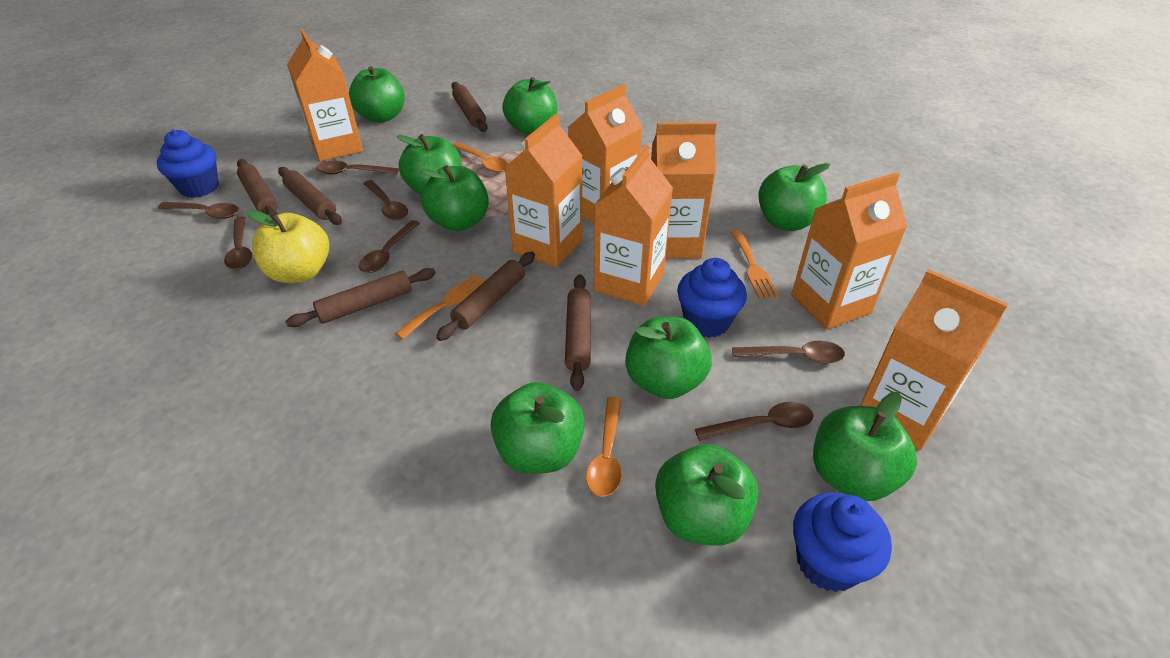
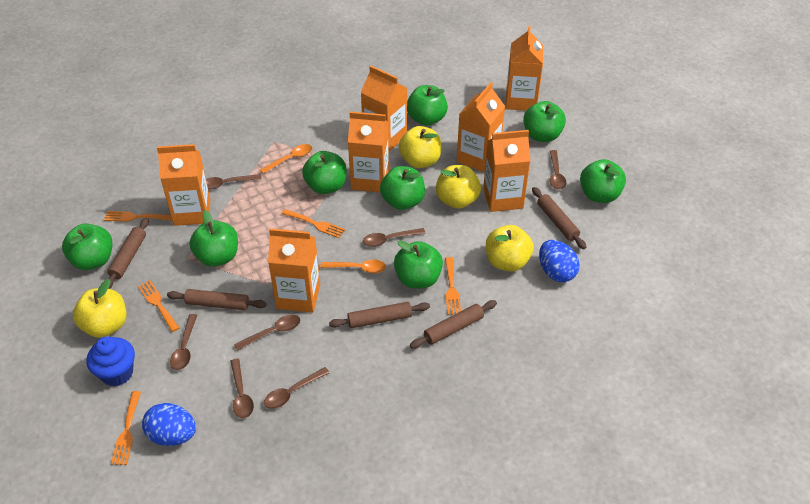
blue cupcake: [157,130,219,198] [677,258,747,338] [793,493,892,592] = 3 -> [87,337,135,387] = 1
blue egg: none = 0 -> [142,403,196,446] [539,240,580,282] = 2
brown rolling pin: [237,159,278,216] [278,167,342,225] [285,268,436,327] [436,252,535,341] [451,82,488,132] [565,275,591,391] = 6 -> [107,218,149,289] [167,289,267,310] [329,302,430,328] [410,300,497,349] [532,187,586,249] = 5
green apple: [349,66,405,123] [397,134,462,195] [420,166,489,231] [491,382,585,474] [502,77,557,135] [625,316,712,399] [655,444,759,546] [758,163,830,231] [813,392,917,501] = 9 -> [62,224,112,270] [190,210,238,267] [302,151,347,194] [380,166,425,210] [394,241,443,288] [407,85,448,126] [523,101,566,142] [580,159,626,203] = 8
orange fork: [395,274,485,339] [731,230,779,299] = 2 -> [104,211,172,222] [111,391,141,465] [138,280,179,332] [282,209,345,238] [445,257,461,315] = 5
yellow apple: [247,210,329,283] = 1 -> [73,279,126,338] [399,126,442,168] [436,165,481,209] [486,225,534,272] = 4

